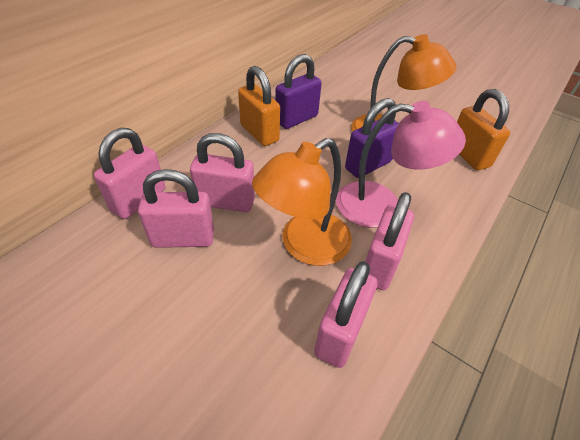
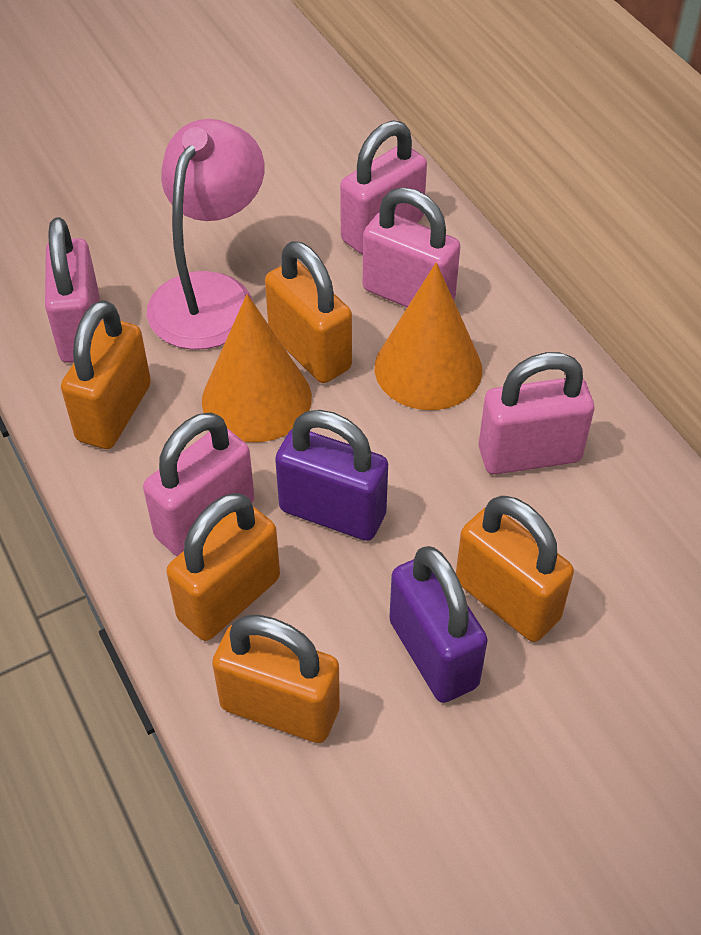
orange cone: none = 0 -> [202,294,312,442] [375,263,482,410] = 2
orange lamp: [252,138,352,266] [351,34,456,132] = 2 -> none = 0
orange padlock: [238,66,280,146] [457,89,510,170] = 2 -> [61,300,151,449] [166,493,280,641] [212,615,340,743] [265,241,352,383] [456,496,574,642] = 5

